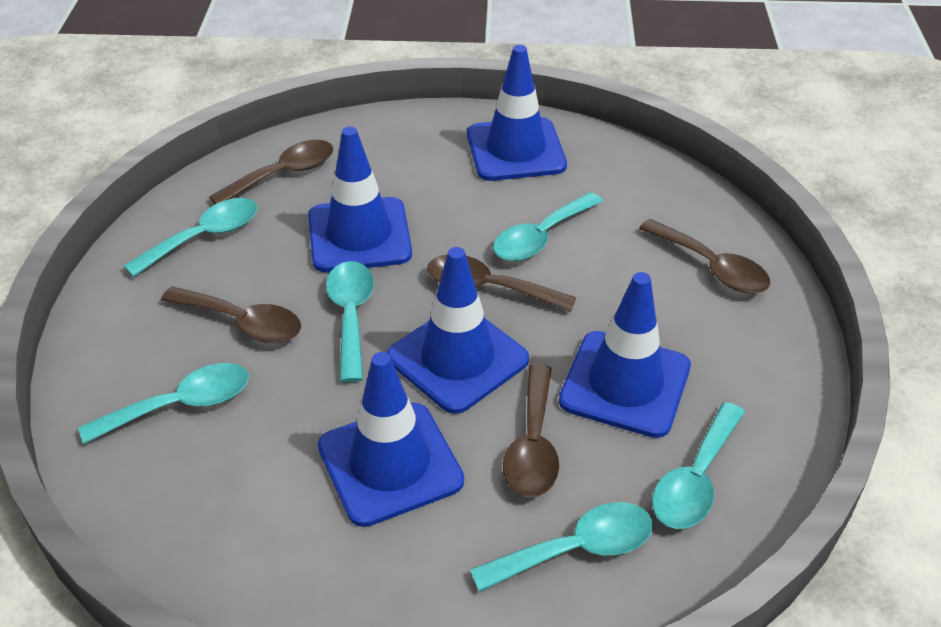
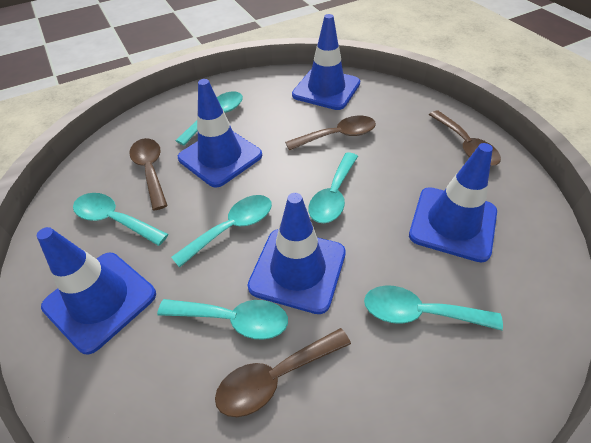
brown spoon: [161,286,301,343] [209,140,333,204] [427,255,576,312] [503,364,559,498] [639,219,770,293] = 5 -> [130,138,168,211] [215,328,351,417] [285,116,376,151] [429,111,501,166] = 4

